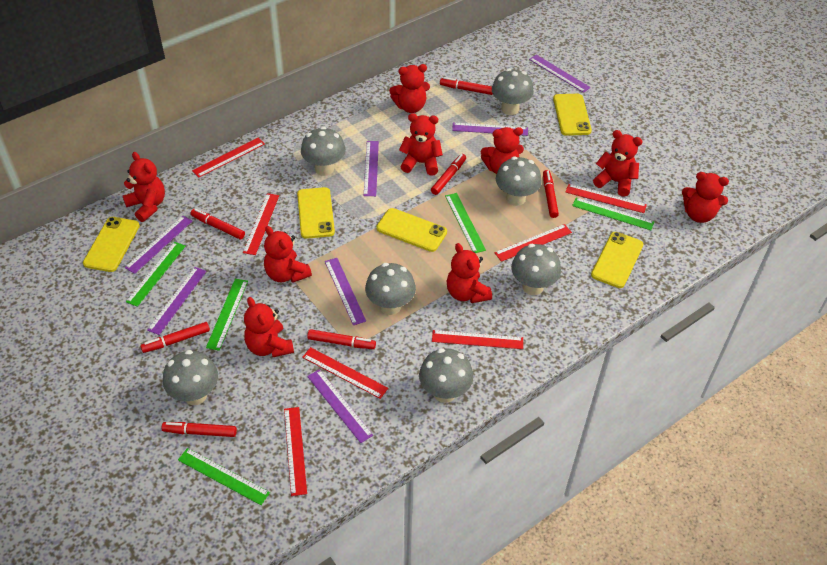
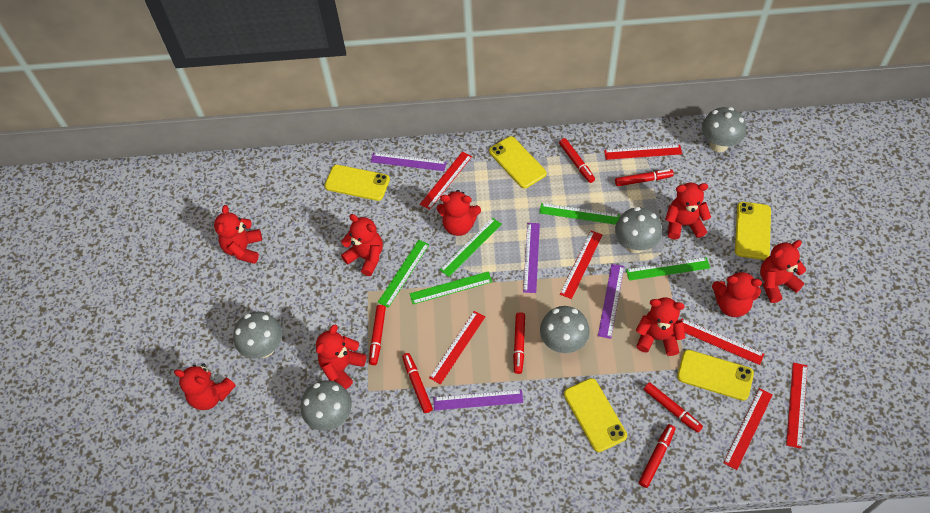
grey mushroom: [163,350,218,405] [301,127,346,176] [365,263,416,315] [419,348,473,403] [492,69,534,115] [496,157,542,206] [511,244,561,295] = 7 -> [233,312,282,358] [301,380,352,431] [540,306,590,353] [615,207,662,253] [702,107,746,152] = 5
purple ruler: [125,216,192,274] [147,267,207,335] [307,369,373,443] [325,258,366,325] [364,141,379,196] [452,122,528,136] [529,55,591,93] = 7 -> [371,153,447,171] [434,390,523,410] [523,223,540,293] [598,264,624,339] = 4

